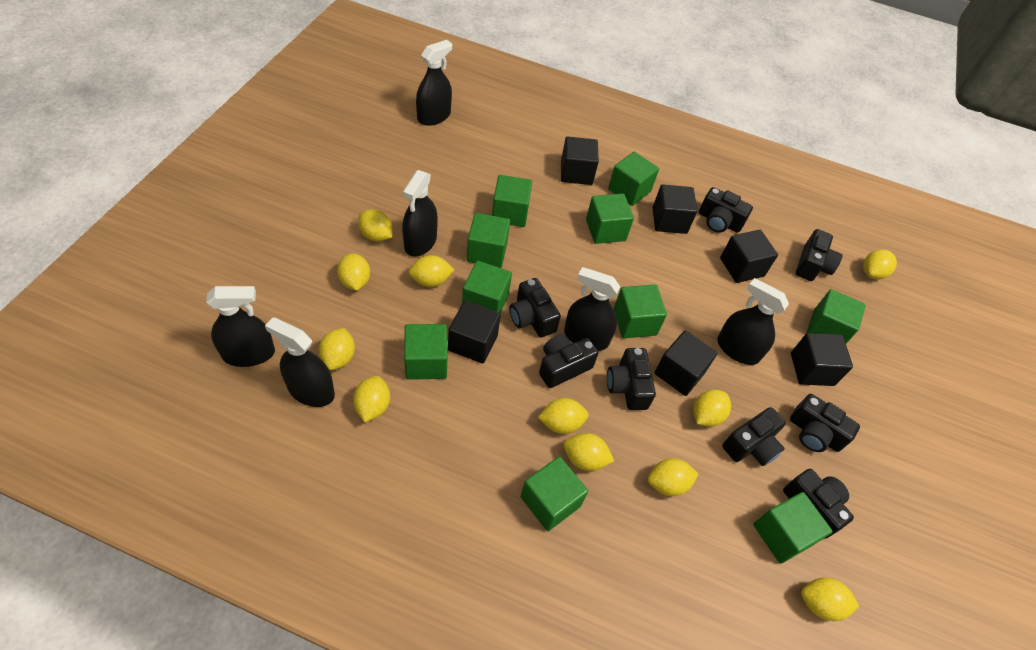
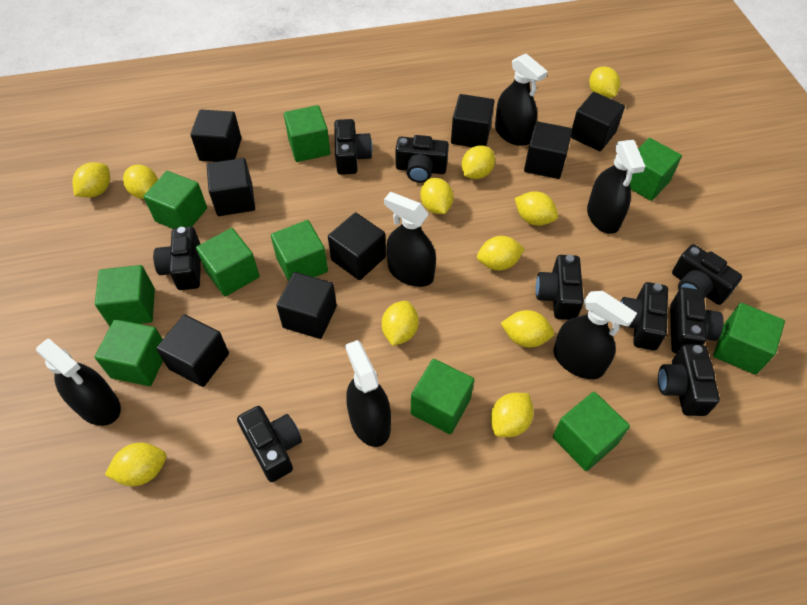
black camera: [509,278,561,337] [539,334,598,388] [607,348,656,410] [699,187,753,233] [722,407,786,466] [783,469,854,539] [790,394,860,452] [796,229,842,281] = 8 -> [153,227,201,290] [237,406,302,482] [334,119,373,175] [395,135,449,183] [536,255,584,320] [619,282,668,351] [658,344,720,416] [670,287,724,354] [672,244,742,305] = 9
black cube: [448,300,501,364] [561,136,599,185] [652,184,697,234] [654,330,718,396] [720,230,778,283] [791,333,853,386] = 6 -> [156,315,229,387] [190,110,242,162] [207,158,255,216] [277,272,337,339] [328,212,386,280] [451,94,495,147] [524,121,572,179] [571,92,625,151] = 8

